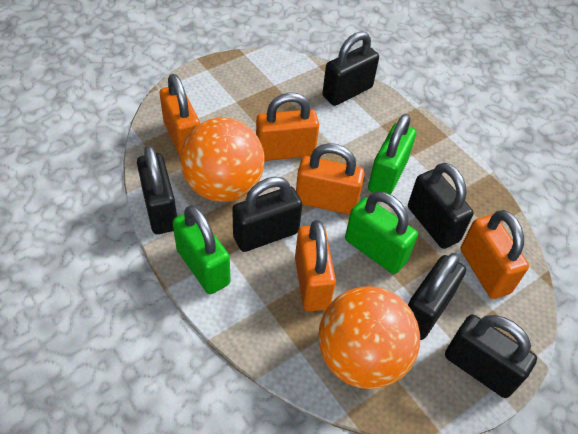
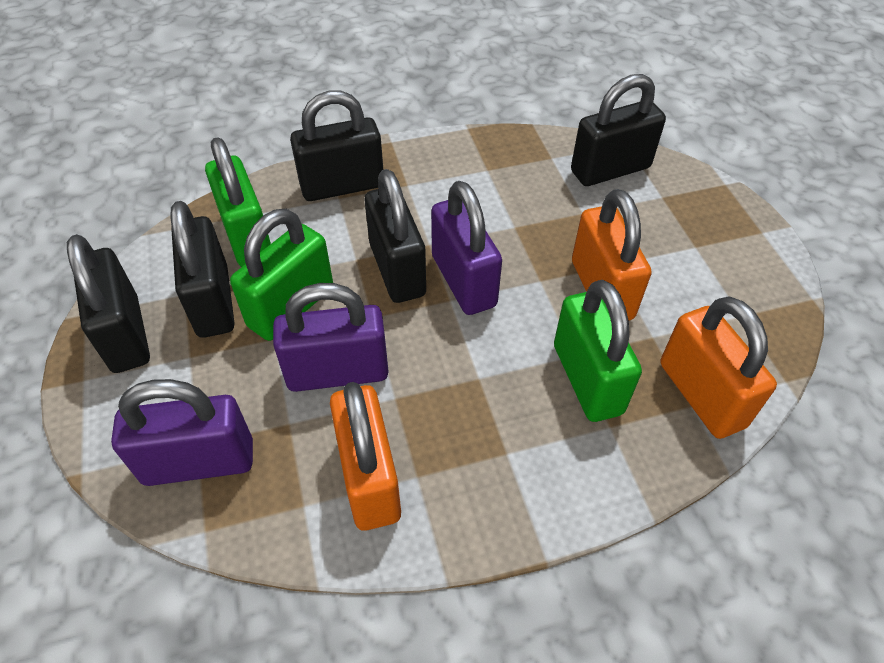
black padlock: [137,145,177,234] [232,177,302,252] [322,31,379,106] [408,163,474,249] [408,253,466,340] [445,314,537,398] = 6 -> [67,234,150,373] [170,201,234,338] [290,91,383,201] [365,169,426,303] [571,74,666,186] = 5
orange ball: [180,117,265,202] [318,286,420,389] = 2 -> none = 0
orange padlock: [160,74,200,156] [256,92,319,161] [295,220,336,311] [296,143,365,215] [461,210,529,299] = 5 -> [330,382,401,531] [572,189,651,321] [660,296,777,439] = 3
purple padlock: none = 0 -> [111,379,253,486] [273,283,389,392] [431,181,502,315] = 3

